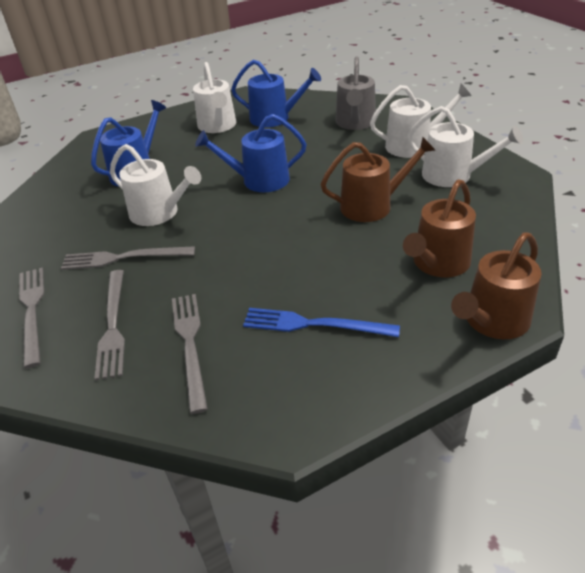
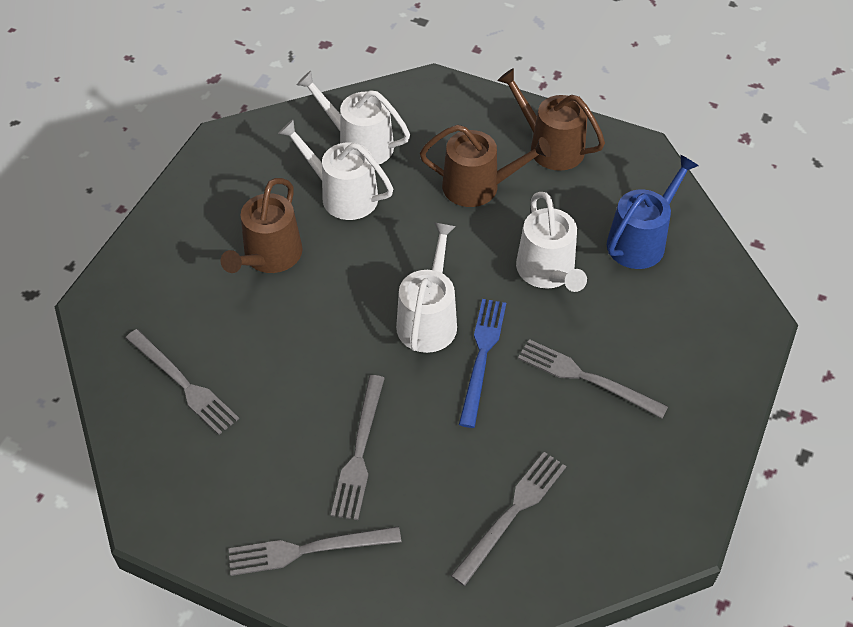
blue watering can: [91,100,166,187] [195,114,307,192] [231,60,321,127] = 3 -> [607,154,699,269] = 1
grey fork: [19,267,44,368] [61,246,195,270] [94,270,125,380] [172,294,208,414] = 4 -> [126,329,239,435] [228,526,401,576] [331,375,385,520] [451,452,566,586] [518,339,668,418] = 5
grey watering can: [336,56,376,130] = 1 -> none = 0

